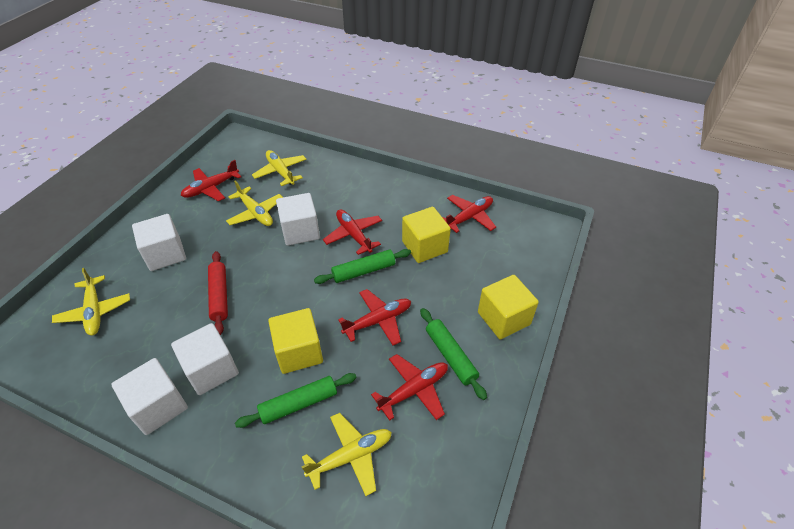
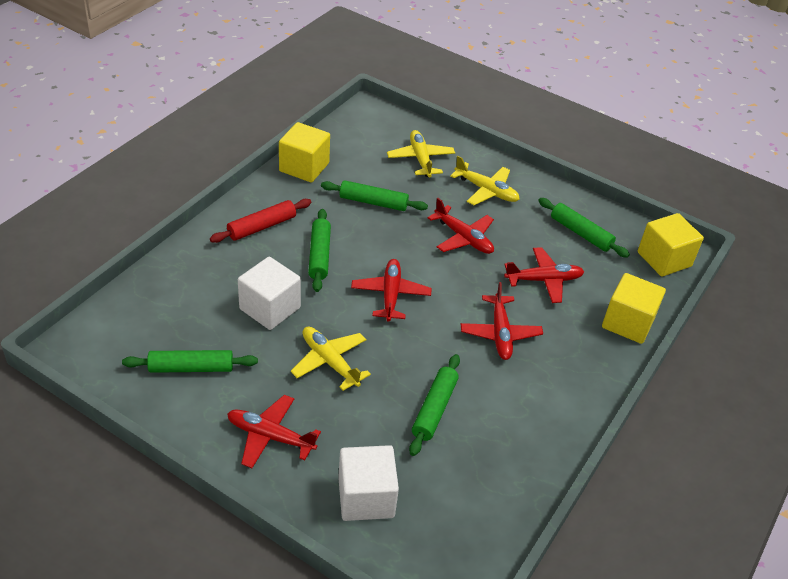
green rolling pin: [235,373,357,428] [314,249,411,284] [420,308,487,400] = 3 -> [122,350,258,373] [308,209,331,292] [321,180,428,211] [409,354,460,456] [538,198,630,258] = 5
white cube: [111,358,188,435] [132,214,186,271] [171,323,239,395] [276,193,320,246] = 4 -> [238,257,301,330] [338,445,399,521] = 2
yellow plane: [52,268,130,336] [226,180,283,226] [252,150,306,186] [301,413,392,496] = 4 -> [291,327,371,391] [387,130,455,177] [450,156,520,205] = 3

